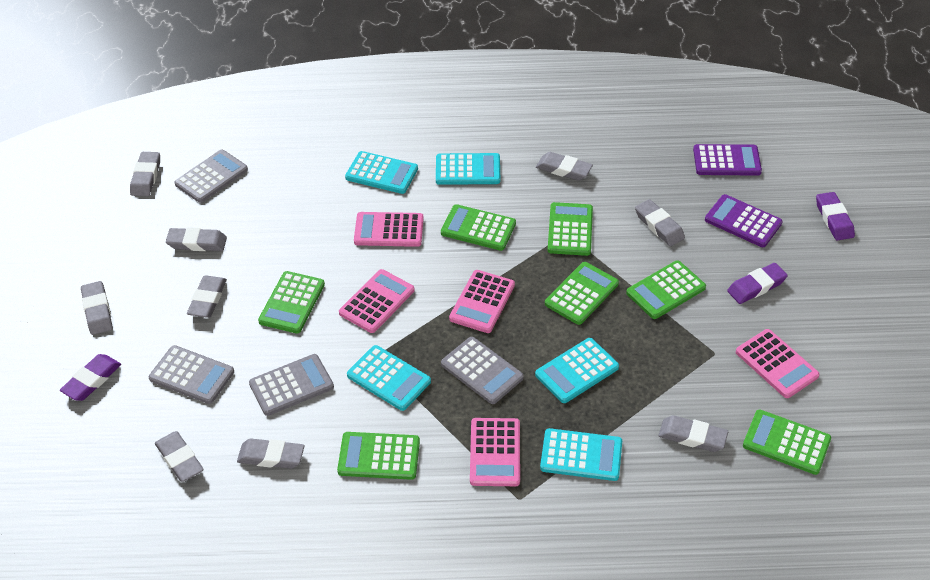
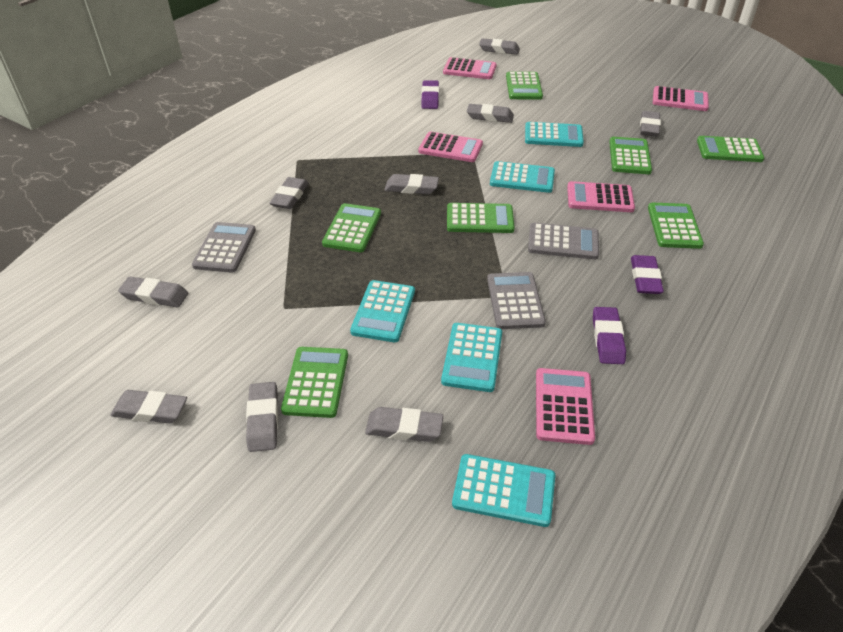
grey calculator: [149,345,234,404] [174,150,248,203] [249,354,334,416] [441,337,524,404] = 4 -> [192,222,256,273] [487,272,546,329] [528,223,599,260] = 3
purple calculator: [693,144,762,176] [705,194,783,247] = 2 -> none = 0

